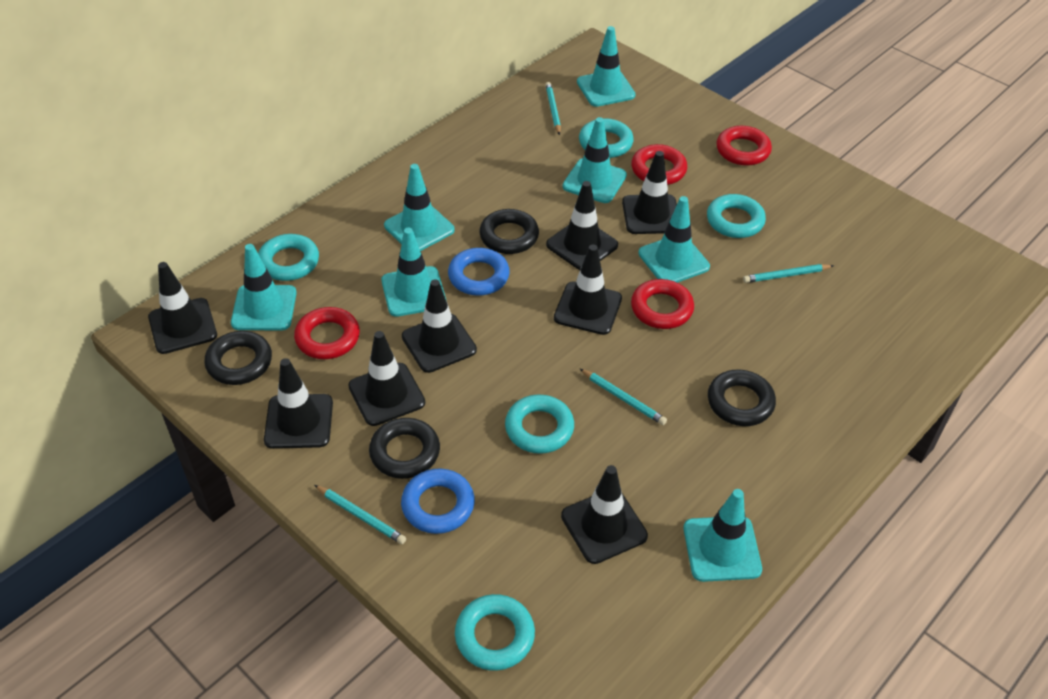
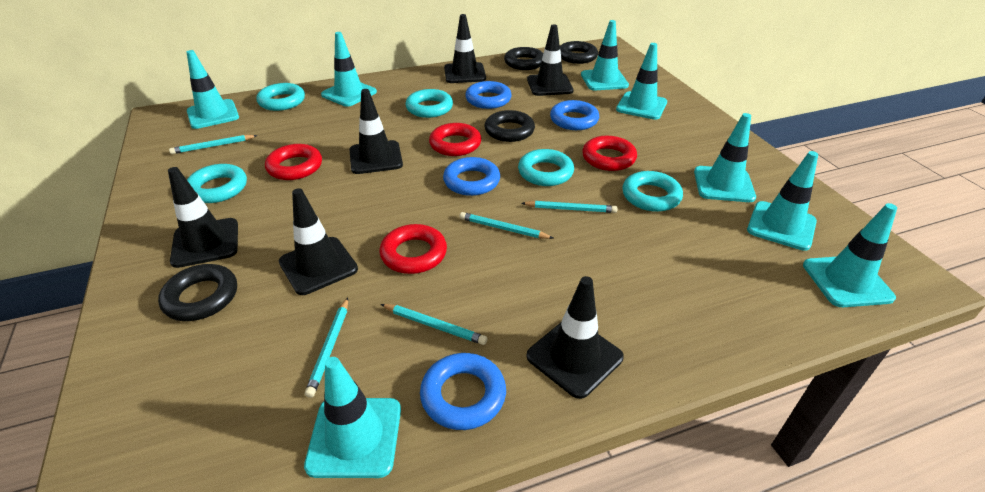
black traffic cone: [148,262,217,354] [264,358,333,449] [348,331,425,426] [402,279,477,373] [546,181,618,270] [554,244,622,335] [561,465,648,564] [622,151,677,234] = 8 -> [168,167,238,268] [279,188,358,295] [349,89,403,174] [444,14,486,83] [526,276,624,399] [527,24,574,96] = 6
blue ring: [401,469,475,534] [448,248,510,296] = 2 -> [420,353,506,430] [443,157,500,196] [465,81,512,109] [550,100,599,130] = 4
turquoise pencil: [315,485,406,544] [545,82,561,135] [580,369,667,425] [743,264,834,283] = 4 -> [169,135,258,154] [305,297,348,398] [381,304,487,345] [459,212,553,239] [521,201,618,213] = 5
turquoise traffic cone: [231,244,297,330] [381,228,446,317] [384,164,455,251] [562,117,627,203] [577,26,635,107] [638,196,710,283] [683,489,762,582] = 7 -> [187,50,239,129] [304,357,401,478] [321,32,377,107] [581,20,629,90] [616,43,667,120] [694,113,756,202] [747,151,818,251] [803,203,897,307] = 8

